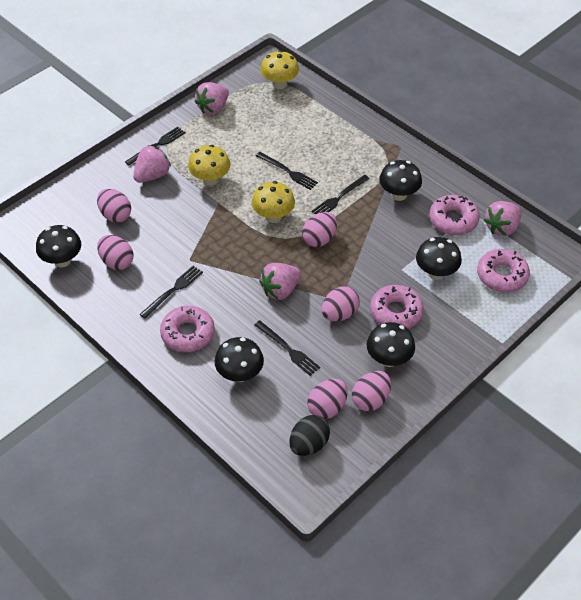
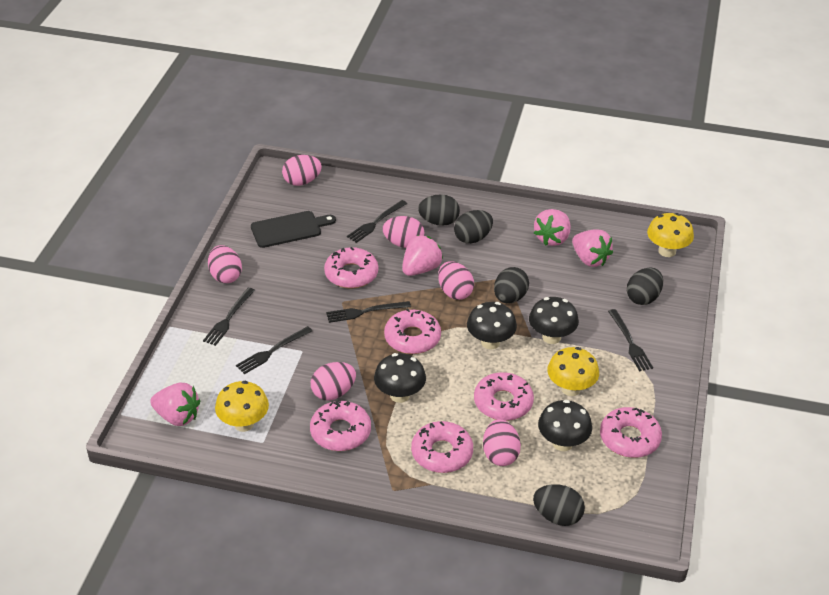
black cutting board: none = 0 -> [251,211,336,248] = 1
black egg: [289,415,330,456] = 1 -> [418,194,460,226] [454,210,493,244] [494,267,529,303] [533,484,585,526] [627,267,663,305] = 5
black mushroom: [36,225,81,267] [214,337,264,382] [366,322,415,367] [379,160,422,201] [416,237,462,280] = 5 -> [374,353,426,403] [467,302,517,349] [529,297,579,344] [538,400,592,451] = 4
pink donut: [160,306,215,352] [370,285,424,329] [429,195,479,235] [477,249,530,292] = 4 -> [310,401,371,451] [324,247,378,289] [384,308,441,354] [411,421,473,473] [474,372,534,421] [600,407,662,458] = 6

